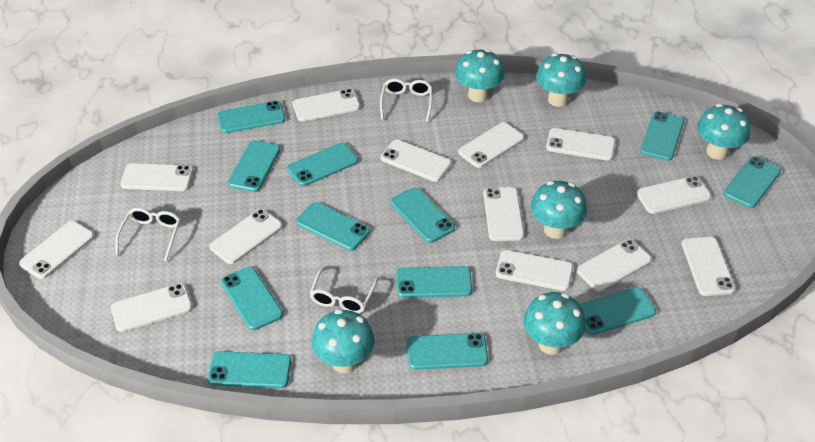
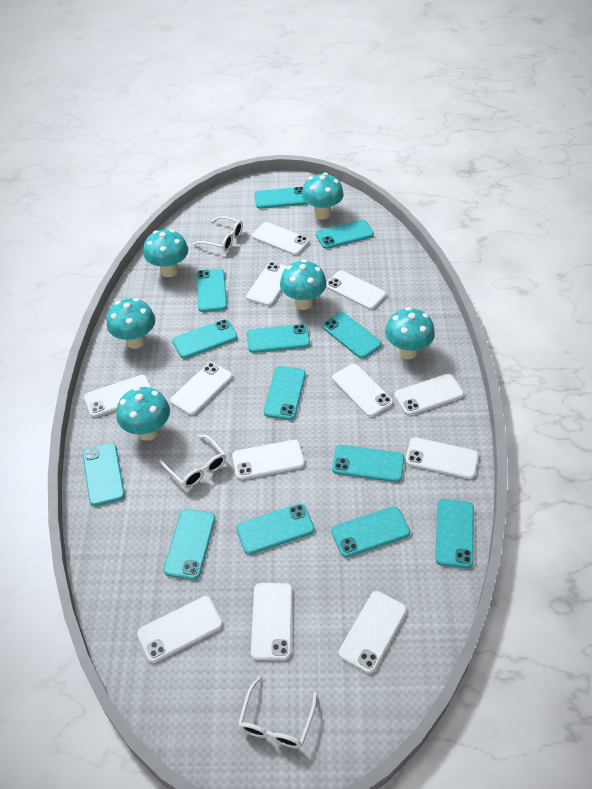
turquoise phone: [208,351,291,388] [217,101,285,133] [221,267,283,330] [228,140,280,192] [287,143,358,186] [296,202,370,251] [391,188,455,243] [396,266,472,298] [407,333,488,370] [580,287,656,335] [640,111,684,161] [723,157,781,208] = 12 -> [82,443,125,506] [163,509,215,580] [172,319,238,359] [196,269,227,312] [236,504,315,555] [247,324,310,353] [254,187,307,209] [264,366,306,420] [316,220,374,249] [322,312,382,359] [331,506,410,558] [332,445,405,482] [435,499,474,568] = 13
white phone: [19,221,94,279] [111,283,192,332] [120,163,193,191] [209,209,283,264] [293,89,360,122] [381,140,451,182] [458,122,524,168] [484,187,524,241] [496,250,573,291] [546,128,615,161] [576,239,652,292] [636,176,711,214] [682,237,735,296] = 13 -> [84,375,151,417] [137,596,223,663] [170,362,232,415] [232,440,305,480] [246,262,287,306] [251,583,292,661] [252,222,309,255] [326,271,386,310] [332,364,393,417] [339,591,407,674] [394,374,464,416] [405,437,479,479] = 12

